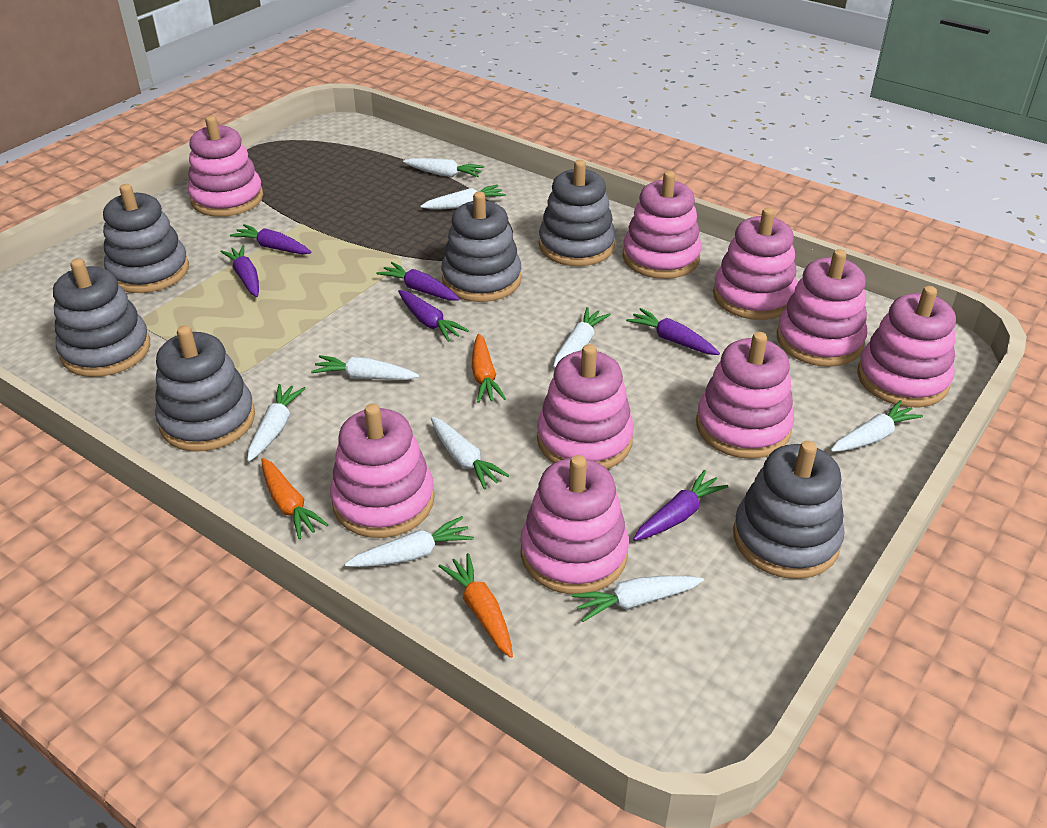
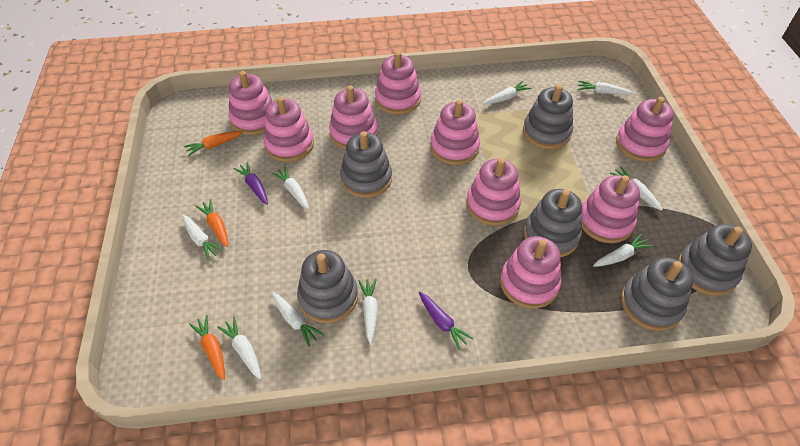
purple carrot: [220,245,259,297] [230,224,312,254] [376,262,460,301] [398,290,469,342] [626,308,720,355] [633,470,729,541] = 6 -> [233,162,268,205] [419,292,474,350] = 2

